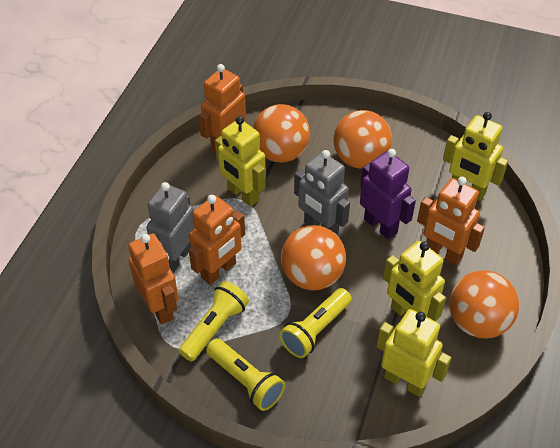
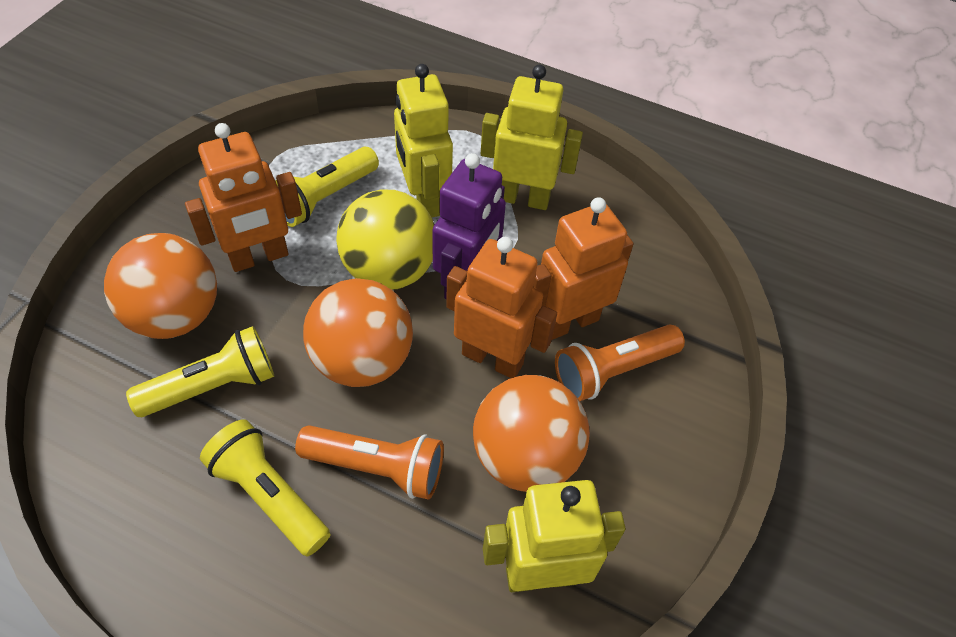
grey robot: [147,182,195,273] [294,150,350,235] = 2 -> none = 0
orange ball: [253,104,310,163] [281,225,346,290] [333,110,392,169] [449,270,519,339] = 4 -> [104,233,217,339] [303,278,413,387] [473,375,590,492] = 3
orange flashlight: none = 0 -> [295,425,444,500] [555,324,685,401] = 2
orange robot: [128,233,179,325] [189,195,245,285] [199,64,246,153] [417,177,485,266] = 4 -> [185,123,302,272] [446,237,557,378] [533,197,634,340] = 3
yellow ball: none = 0 -> [336,189,435,290] = 1
yellow robot: [215,116,266,207] [376,309,452,397] [383,241,446,321] [443,112,508,201] = 4 -> [394,64,453,217] [481,65,583,210] [483,480,626,592] = 3

